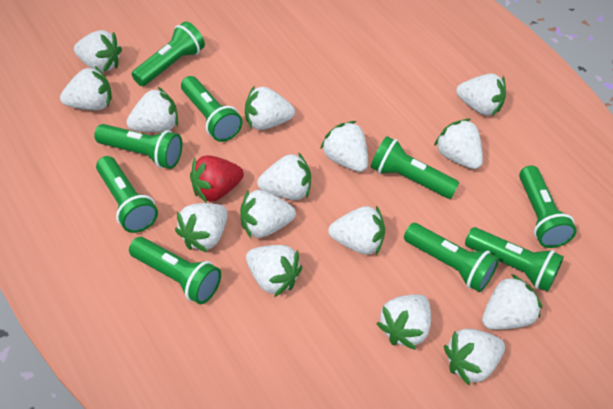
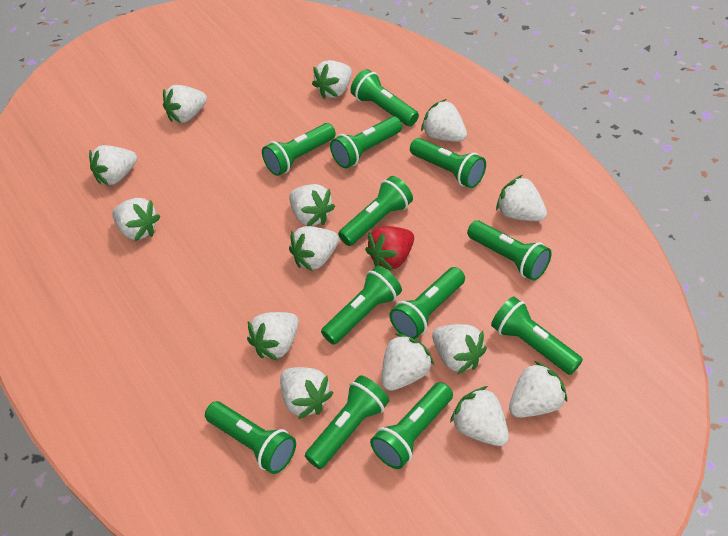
green flashlight: [94,124,183,169] [96,156,158,233] [129,237,221,304] [132,21,205,86] [181,76,242,142] [371,136,459,199] [404,223,499,292] [465,227,564,292] [519,166,577,248] = 9 -> [205,401,296,474] [262,123,336,176] [305,375,389,469] [321,266,402,345] [330,116,402,168] [338,176,413,246] [350,69,419,126] [370,382,453,469] [389,267,465,339] [410,138,486,188] [467,220,552,281] [491,296,583,375] = 12
white strawberry: [60,66,112,110] [74,30,122,72] [127,87,178,132] [175,203,228,253] [240,189,296,238] [245,85,295,130] [246,245,302,297] [257,152,311,200] [320,121,368,172] [328,206,385,255] [376,294,431,350] [434,119,483,169] [444,329,505,386] [456,74,506,116] [482,274,542,330] = 15 -> [89,145,137,186] [112,198,160,241] [163,85,207,123] [247,312,299,361] [280,367,333,419] [289,184,335,226] [289,226,339,271] [312,60,352,99] [382,333,434,391] [421,99,467,142] [432,324,487,375] [450,386,509,446] [496,175,547,221] [509,361,567,418] = 14

